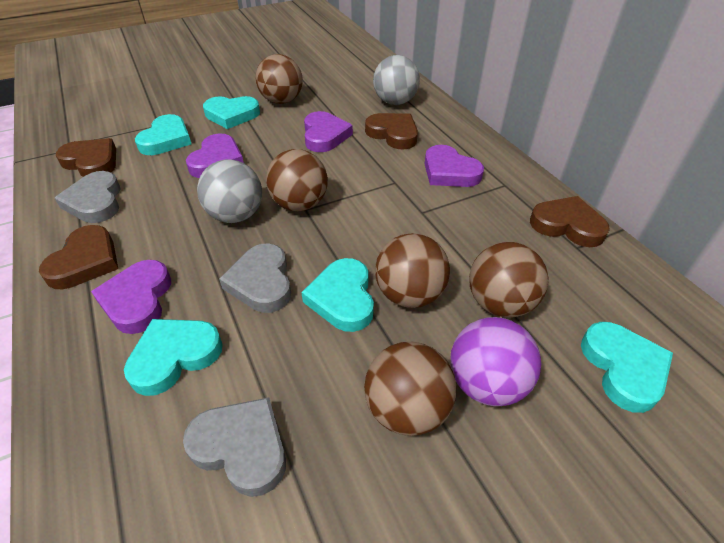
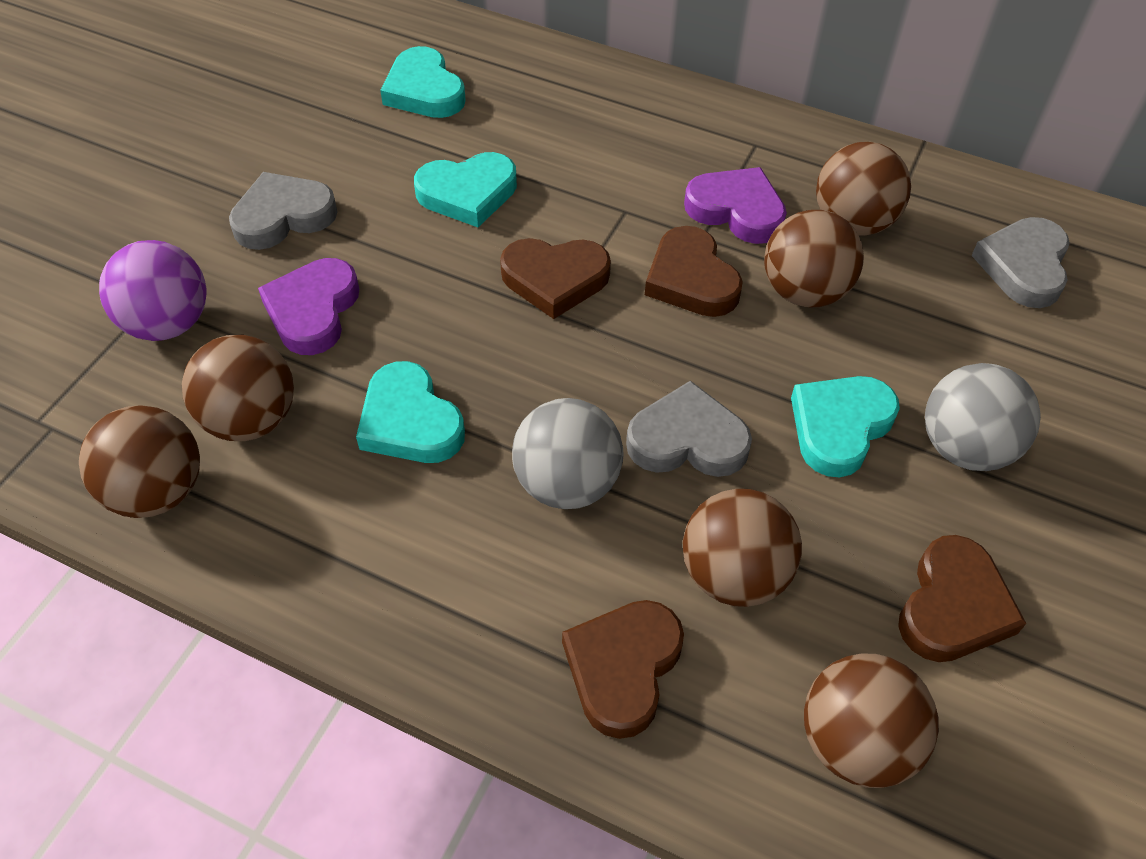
brown ball: [256,54,303,104] [266,149,328,211] [364,342,457,436] [375,233,450,308] [469,242,548,318] = 5 -> [79,405,200,518] [182,335,294,441] [683,489,802,607] [764,210,864,307] [804,653,939,788] [816,142,911,236] = 6
purple heart: [91,260,171,334] [186,133,244,178] [304,111,353,152] [425,145,484,187] = 4 -> [258,258,359,355] [684,167,787,244] = 2
turquoise heart: [124,319,223,396] [135,114,191,155] [203,96,260,129] [301,258,374,332] [581,322,673,413] = 5 -> [356,361,465,463] [380,46,466,118] [414,152,517,227] [791,376,900,477] = 4

